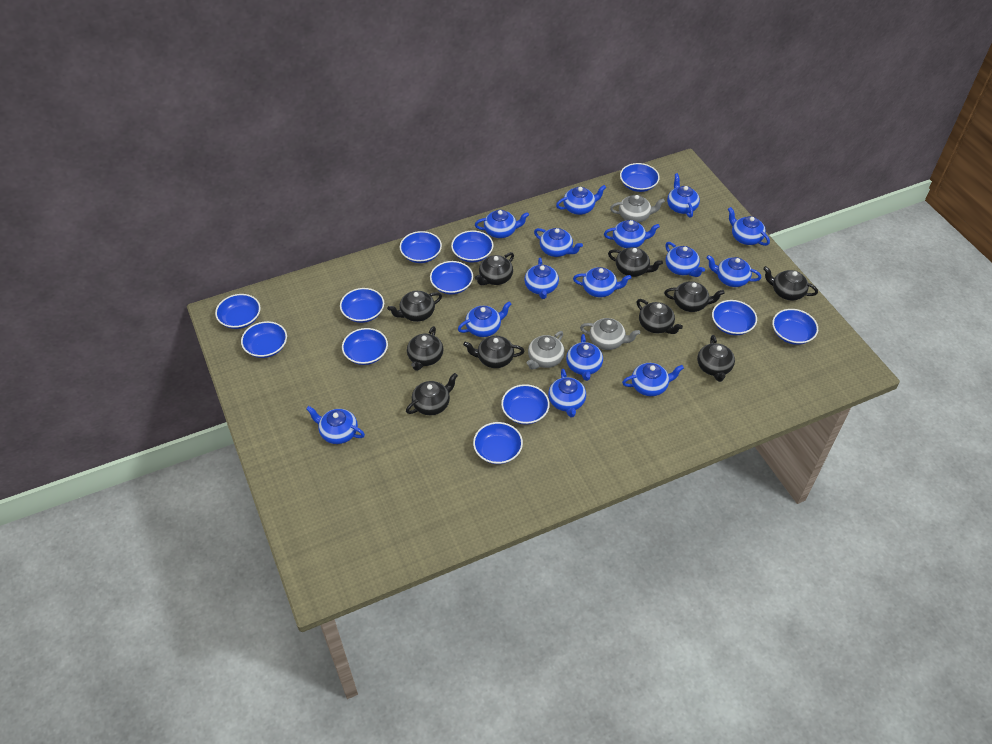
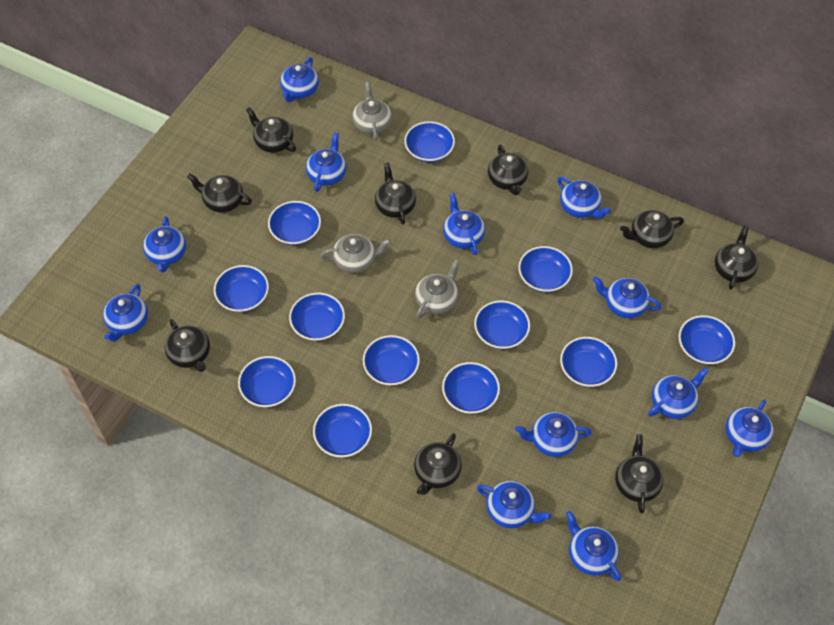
black teapot: [387,291,442,322] [406,373,458,415] [407,326,443,371] [463,336,524,368] [475,252,514,285] [608,247,663,277] [637,299,683,334] [664,281,725,312] [697,335,735,382] [763,266,818,301] = 10 -> [164,319,210,372] [187,173,252,213] [246,107,296,153] [375,163,416,224] [414,433,462,495] [488,145,529,195] [615,434,664,513] [620,210,684,248] [715,225,759,290] = 9
blue teapot: [306,406,365,444] [458,302,512,337] [475,210,529,238] [524,258,559,299] [534,228,583,257] [548,369,586,417] [556,185,606,215] [566,334,603,381] [573,267,631,297] [604,220,660,248] [622,363,684,396] [665,242,705,277] [667,173,700,218] [706,255,761,287] [728,207,770,246] = 15 -> [103,284,148,342] [143,216,186,272] [280,57,319,102] [306,132,347,192] [443,193,485,255] [477,481,552,528] [515,412,592,457] [557,177,611,219] [566,511,621,581] [593,276,662,318] [648,367,709,419] [726,399,774,457] = 12

